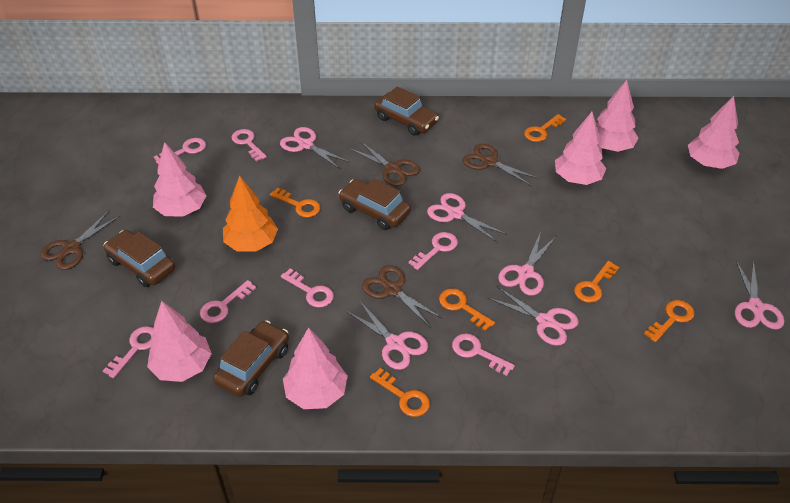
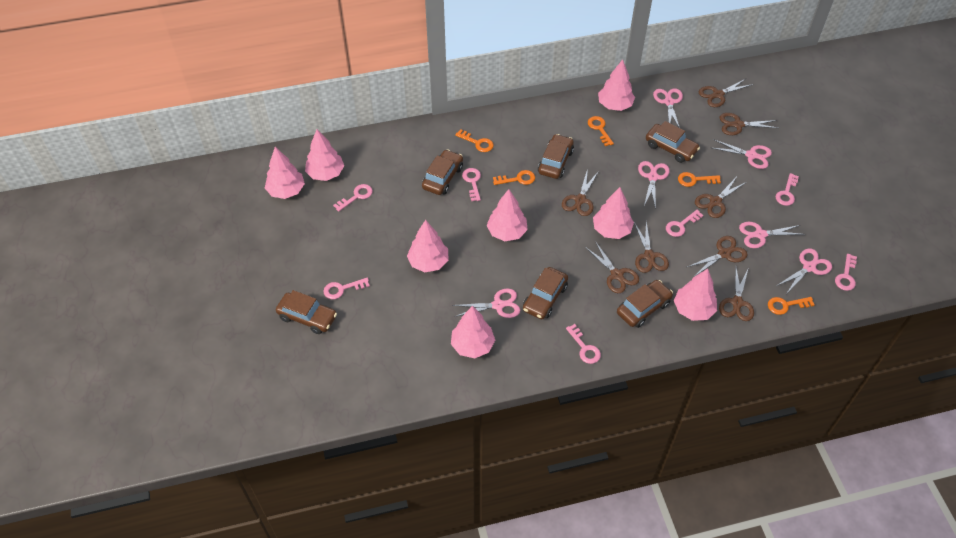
brown car: [104,230,175,287] [213,320,289,397] [339,179,411,230] [374,86,439,136] = 4 -> [276,290,337,334] [422,149,463,195] [523,267,568,319] [538,134,574,179] [617,280,673,328] [646,121,700,163] = 6
brown scissors: [40,211,120,270] [350,141,420,186] [362,265,443,328] [462,144,539,186] = 4 -> [562,168,599,216] [585,241,639,293] [634,222,669,273] [687,236,748,276] [695,178,747,218] [699,79,753,107] [719,267,754,321] [720,113,778,135] = 8
orange key: [270,187,321,218] [370,368,430,417] [439,288,495,331] [524,114,566,142] [574,261,619,303] [644,300,695,342] = 6 -> [455,129,493,152] [493,170,535,185] [588,116,614,146] [678,172,721,187] [768,297,815,315] = 5
orange tree: [223,175,278,252] = 1 -> none = 0
pink tree: [147,301,212,382] [153,142,207,217] [283,327,348,409] [555,112,606,185] [596,80,639,152] [688,96,740,169] = 6 -> [265,147,305,199] [305,129,344,181] [407,220,449,272] [451,306,495,358] [487,189,528,241] [593,187,634,239] [598,59,635,111] [674,269,717,321] = 8

